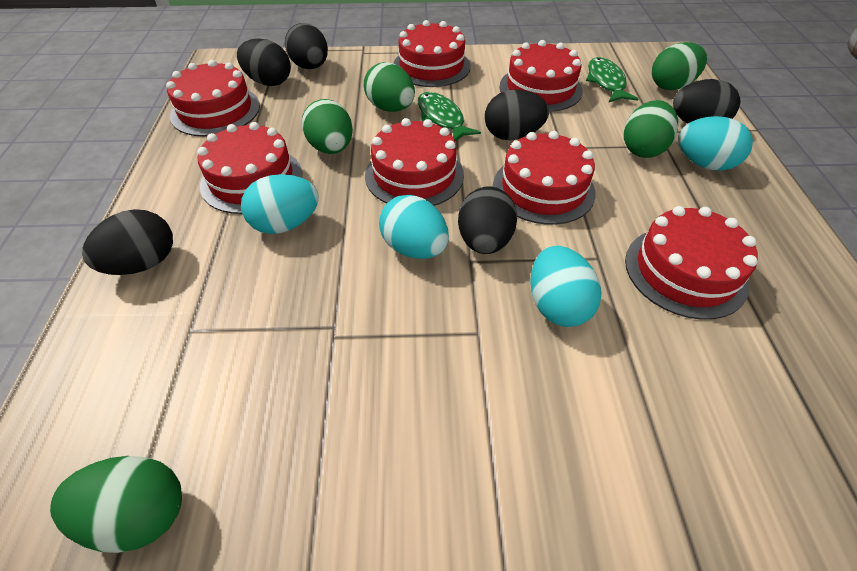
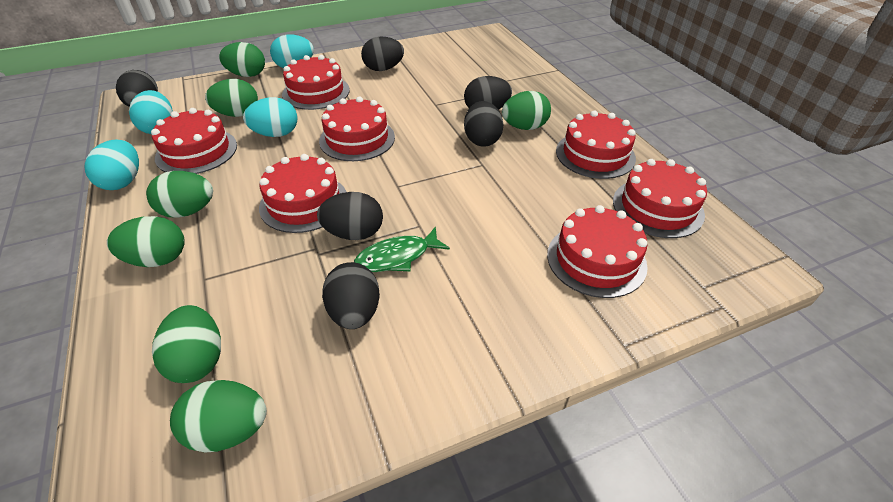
green egg: [50,456,182,553] [302,99,353,154] [364,62,415,112] [624,100,678,158] [652,42,707,90] = 5 -> [107,216,185,267] [146,171,213,218] [152,305,221,383] [170,380,267,452] [205,79,258,117] [219,42,265,77] [502,91,551,130] = 7
green fish: [418,92,481,141] [586,57,638,103] = 2 -> [354,227,450,272] = 1

